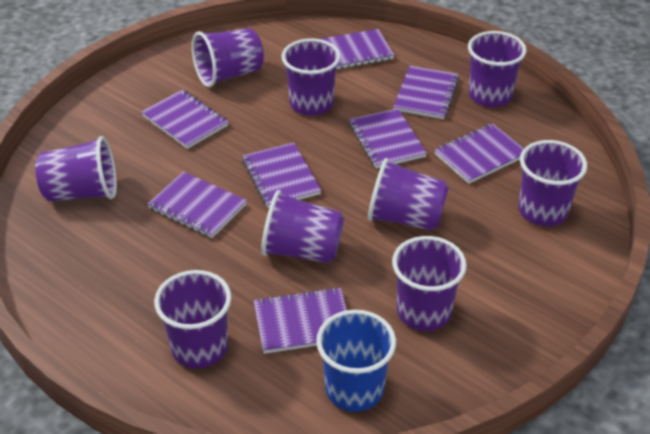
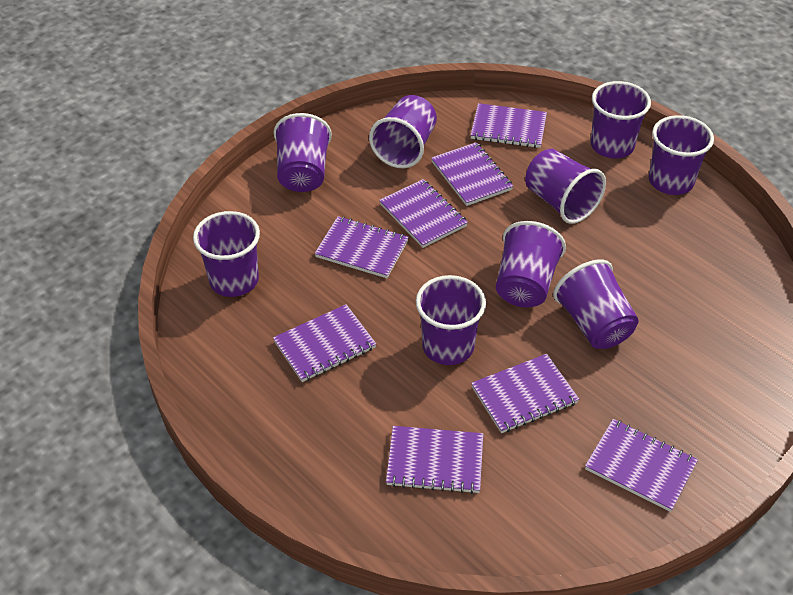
blue cup: [316,310,396,412] = 1 -> none = 0

